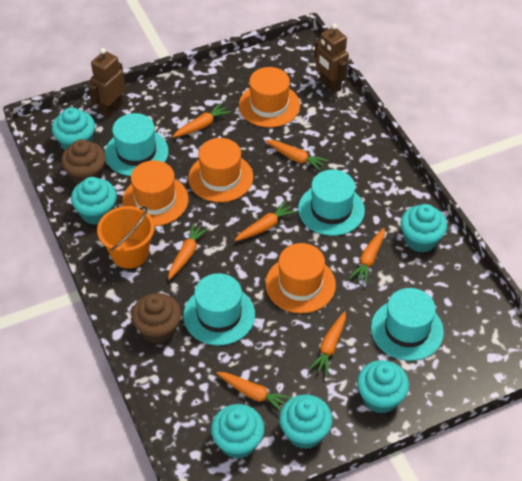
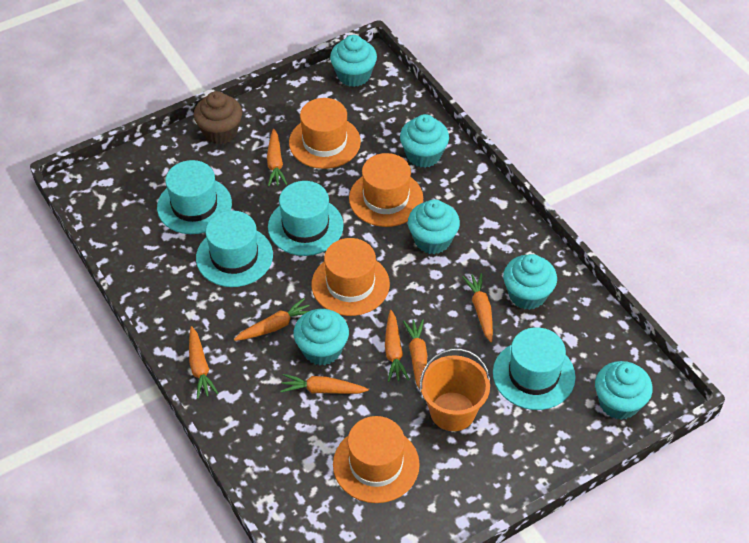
brown cupcake: [61,139,106,185] [132,293,181,344] = 2 -> [194,91,242,144] = 1
brown robot: [88,48,126,118] [314,24,349,93] = 2 -> none = 0

